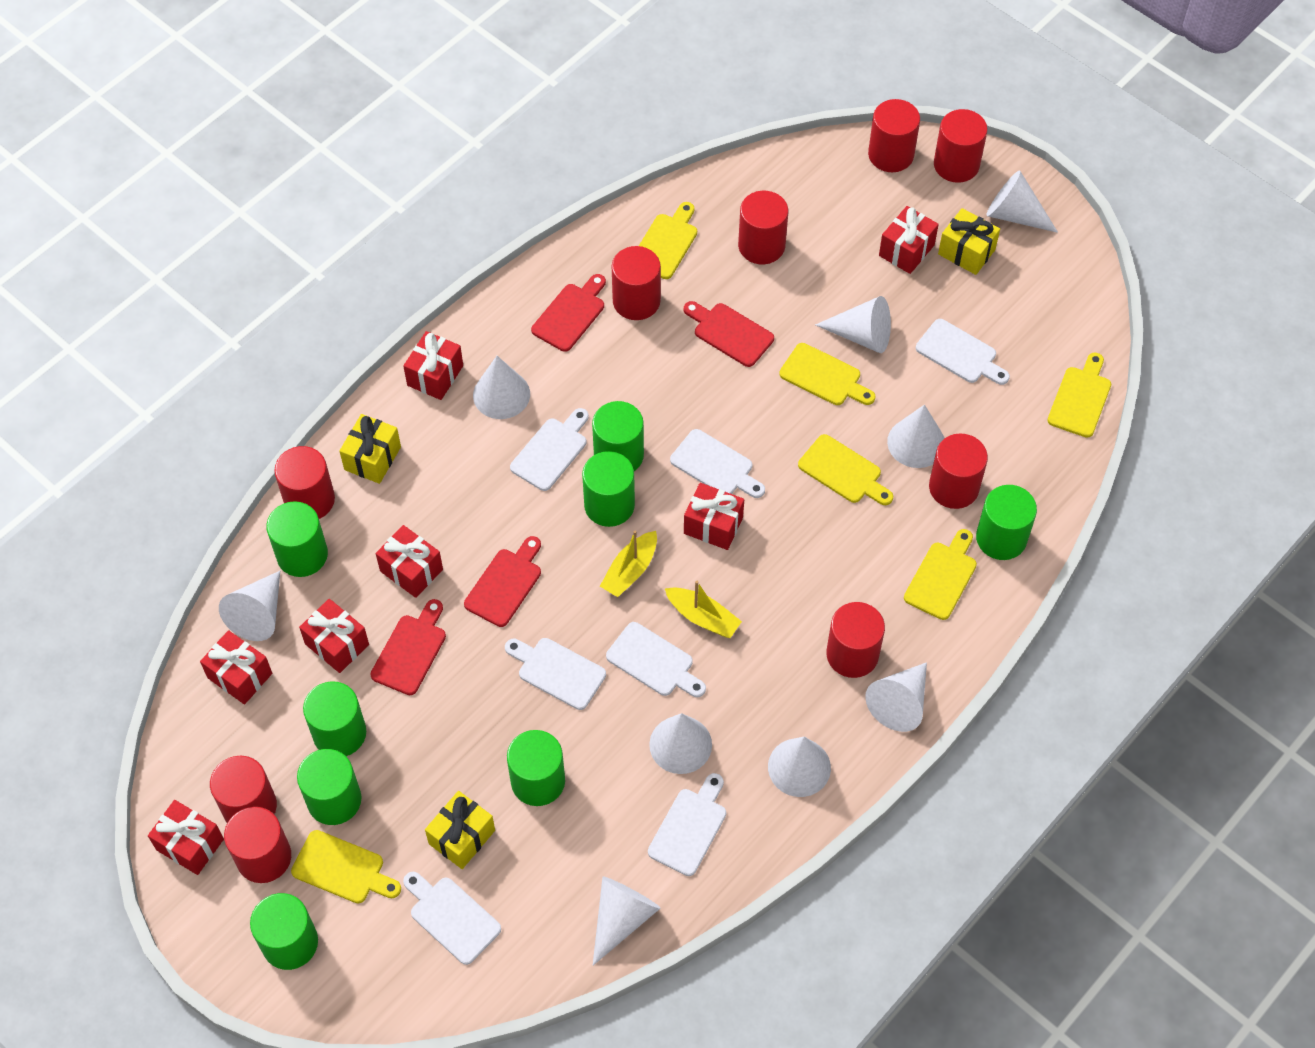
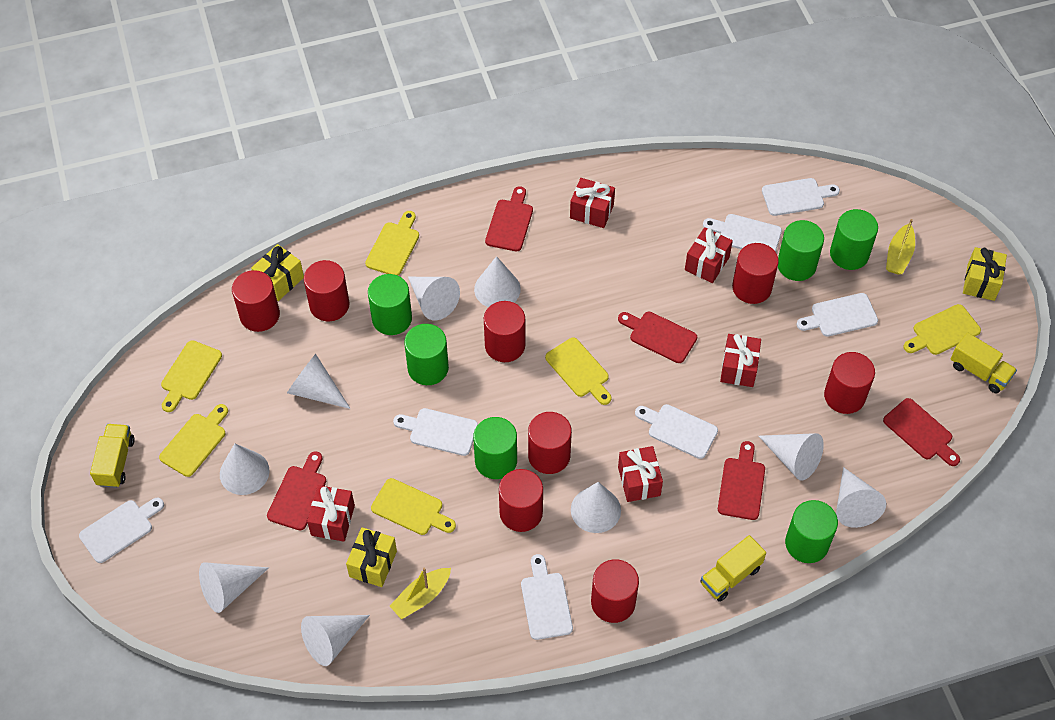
green cylinder: [250,893,318,970] [266,501,328,577] [297,749,362,825] [303,681,366,756] [507,730,565,806] [582,451,635,527] [592,401,644,471] [976,485,1037,560] = 8 -> [368,274,412,335] [404,324,449,385] [473,417,517,479] [778,220,824,281] [785,500,838,563] [830,209,878,270] = 6
red cutting board: [371,599,446,695] [464,536,541,627] [531,274,606,352] [684,301,774,367] = 4 -> [267,451,326,531] [485,186,533,251] [618,311,697,363] [718,441,765,520] [883,398,960,466] = 5
red cylinder: [210,756,277,823] [224,807,291,883] [274,446,335,519] [612,246,661,320] [738,191,788,264] [826,602,885,678] [868,99,920,172] [929,434,988,509] [934,109,987,183] = 9 -> [232,270,280,332] [304,260,350,321] [484,301,525,362] [499,469,543,532] [528,412,572,474] [591,559,639,623] [732,243,779,304] [824,352,875,414] = 8
red gift: [148,800,224,875] [200,630,272,704] [299,599,369,673] [376,525,443,598] [403,331,463,400] [684,483,744,550] [879,206,939,274] = 7 -> [307,485,355,542] [570,178,615,228] [618,446,663,502] [685,227,733,283] [720,334,761,387] = 5
yellow truck: none = 0 -> [90,424,135,488] [700,535,766,602] [951,332,1017,393] = 3

